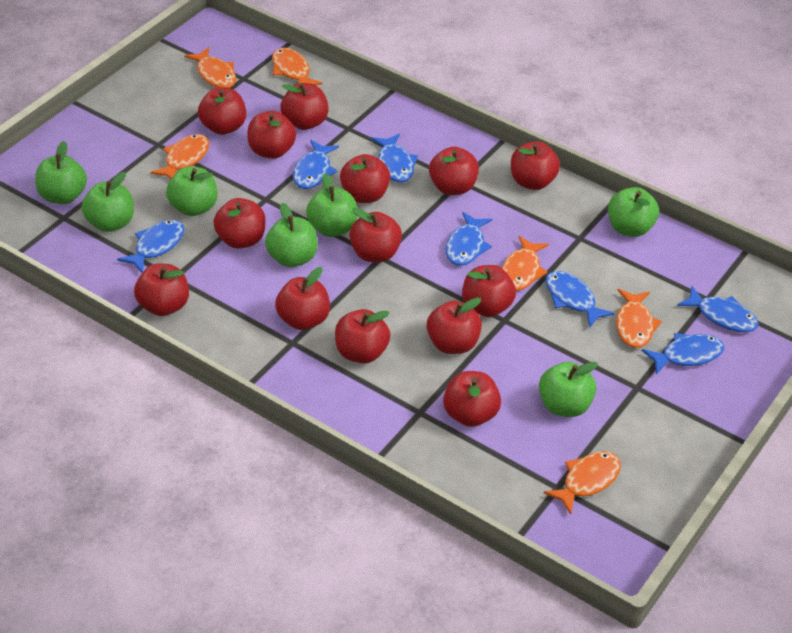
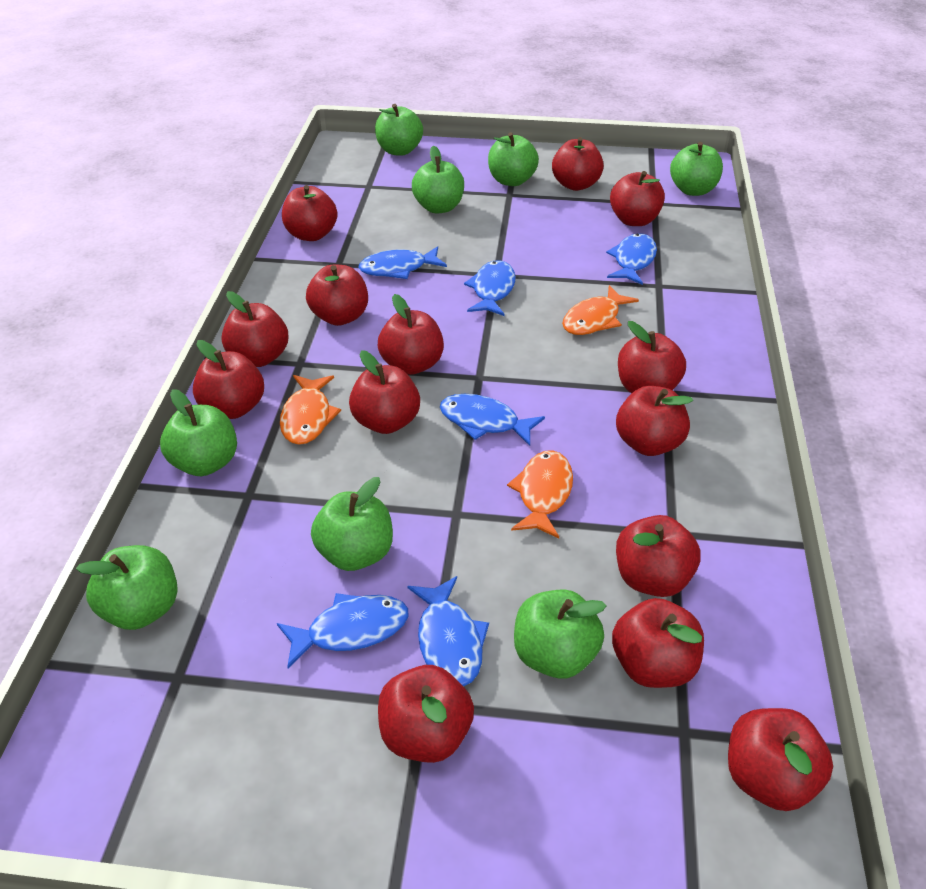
blue fish: [117,220,184,273] [293,140,339,189] [371,134,418,183] [446,212,492,266] [545,271,615,327] [642,333,725,375] [677,286,759,332] = 7 -> [277,593,408,668] [359,246,447,279] [407,576,489,686] [440,394,545,446] [464,260,516,316] [606,233,657,285] = 6
green apple: [35,141,87,204] [82,172,134,232] [166,166,217,216] [265,203,318,267] [306,173,357,237] [539,362,598,417] [608,187,659,237] = 7 -> [76,545,178,630] [160,389,237,476] [311,477,393,571] [375,104,423,156] [412,145,464,213] [488,132,539,186] [514,589,606,678] [670,142,723,196] = 8
orange fish: [150,134,209,179] [184,47,236,88] [272,48,323,85] [502,236,549,291] [544,451,621,515] [616,289,662,348] = 6 -> [280,375,341,445] [507,450,573,538] [562,285,639,335] = 3

